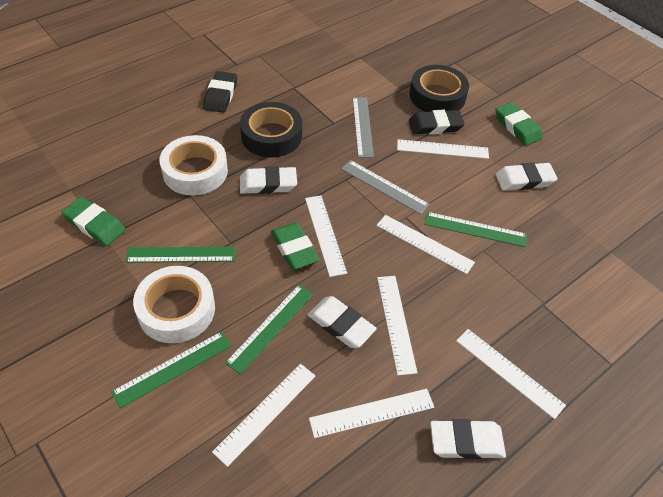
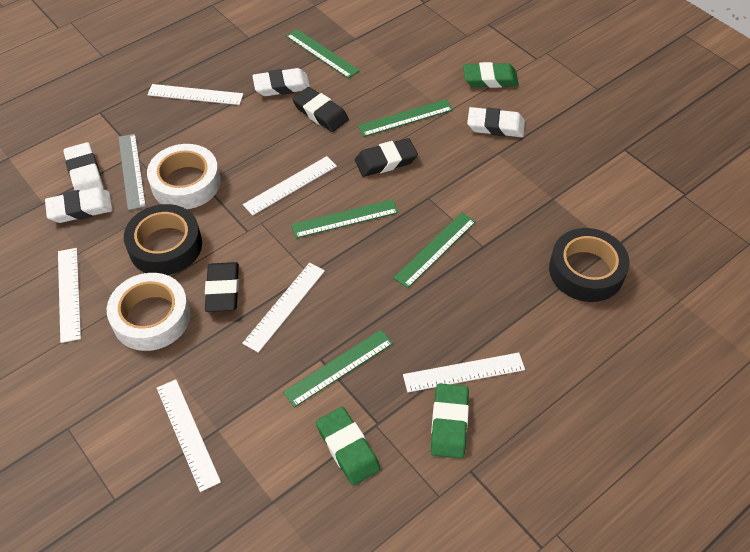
black eraser: [203,71,237,113] [409,110,465,134] = 2 -> [205,262,239,312] [292,87,349,132] [355,138,418,177] = 3
green ruler: [111,331,231,408] [125,247,236,263] [225,285,313,374] [424,212,527,247] = 4 -> [283,330,393,407] [286,29,360,79] [291,199,398,238] [358,99,453,137] [394,212,476,288] = 5
grey ruler: [341,160,430,214] [353,97,374,158] = 2 -> [118,134,146,211] = 1
white ruler: [212,364,315,467] [305,196,347,277] [309,389,434,438] [376,215,475,274] [377,276,417,375] [397,139,489,159] [456,329,566,419] = 7 -> [58,248,81,343] [147,84,244,105] [157,379,221,492] [242,263,325,353] [243,156,337,216] [403,353,525,392] = 6

